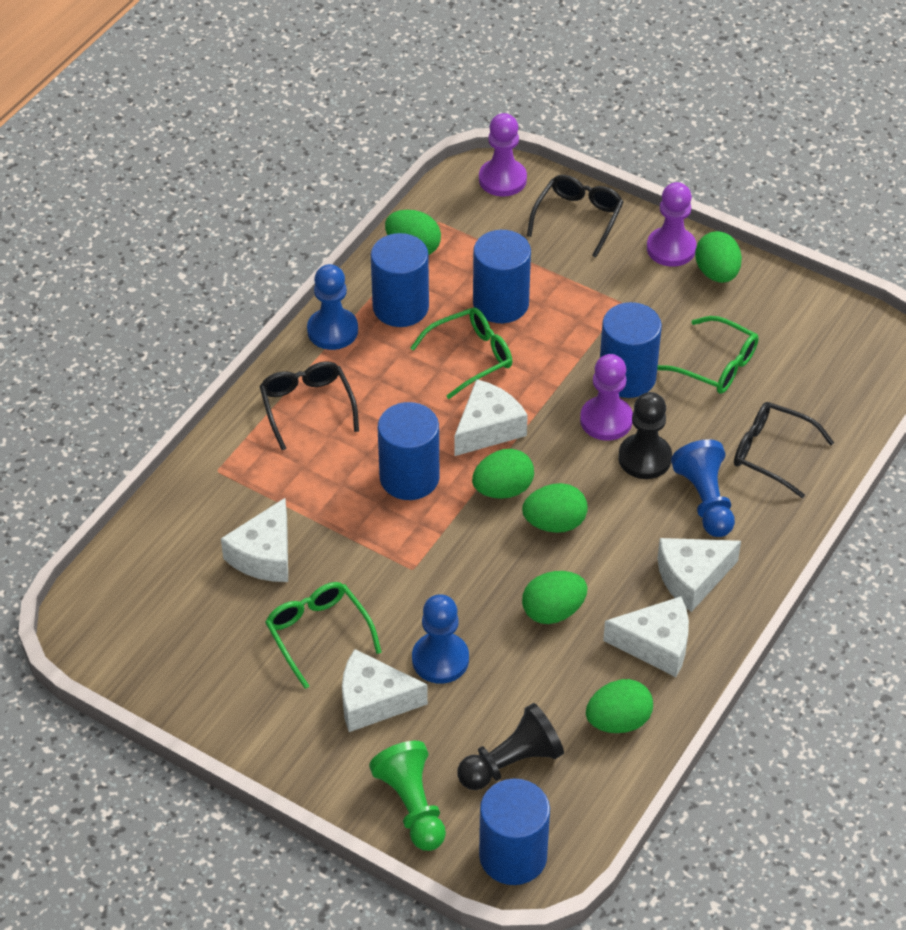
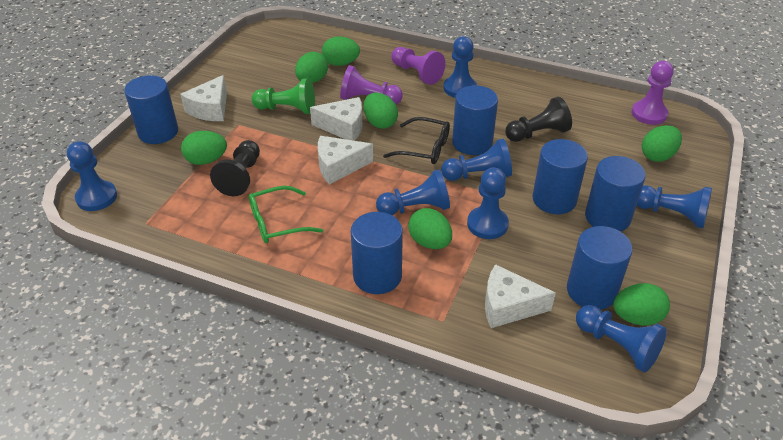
black glasses: [259,361,359,450] [527,175,624,257] [734,402,834,498] = 3 -> [383,117,450,164] = 1
blue cylinder: [371,233,429,327] [378,402,439,500] [473,230,531,323] [479,778,550,885] [600,302,662,398] = 5 -> [124,75,178,144] [351,212,403,294] [452,85,498,155] [533,139,588,214] [567,226,633,309] [585,156,646,232] = 6
blue pawn: [307,264,358,350] [412,594,469,684] [671,439,735,537] = 3 -> [67,141,117,211] [376,169,450,215] [441,139,512,181] [444,36,477,98] [467,168,509,239] [576,305,667,372] [637,185,712,228] = 7
green egg: [385,210,441,255] [472,449,534,499] [522,483,588,533] [522,571,588,624] [586,679,653,733] [695,231,742,283] = 6 -> [181,131,227,165] [295,52,328,83] [322,36,360,66] [363,93,398,129] [408,208,452,249] [613,283,670,326] [642,125,682,162] = 7
green glasses: [265,582,382,689] [410,308,512,399] [657,316,759,394] = 3 -> [249,186,323,243] = 1
white cheese: [221,498,288,582] [342,649,428,732] [455,379,528,456] [603,596,689,677] [657,538,741,612] = 5 -> [180,75,227,121] [310,97,363,141] [318,136,373,185] [485,264,556,328] = 4

